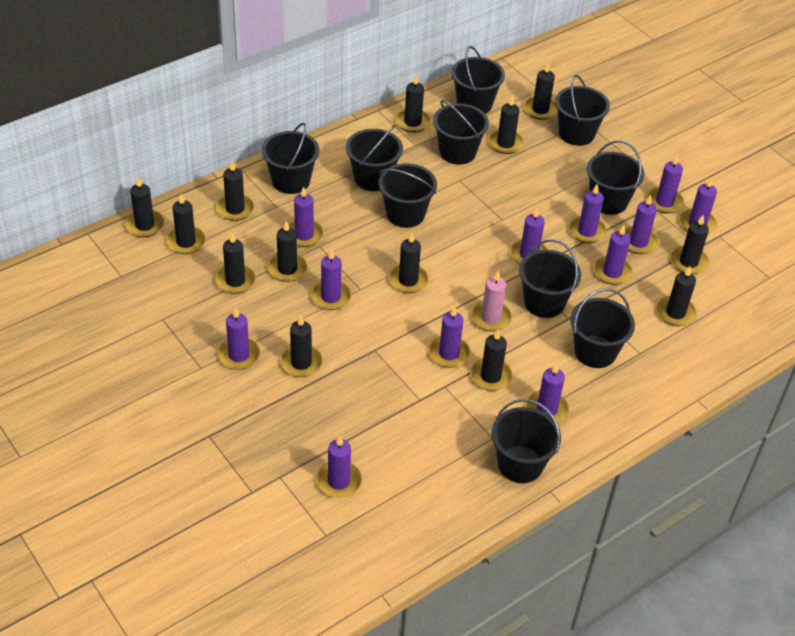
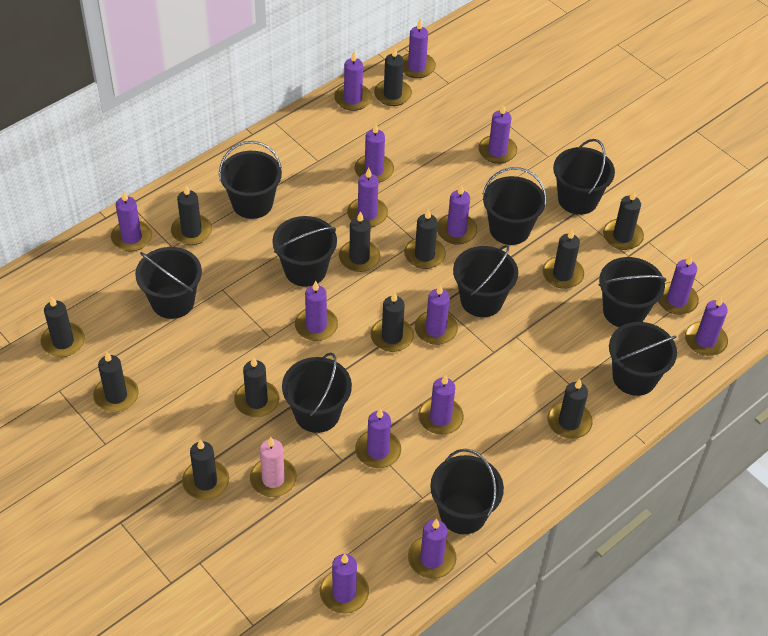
black candle: [125,177,164,237] [166,194,206,254] [215,233,256,294] [216,161,254,221] [267,221,308,282] [280,315,323,377] [389,233,429,293] [395,75,431,133] [470,329,513,391] [488,95,524,154] [524,63,558,120] [656,266,697,326] [670,215,709,274] = 13 -> [40,296,85,357] [93,352,139,412] [171,185,212,245] [182,440,229,500] [234,357,279,417] [339,211,380,272] [371,291,414,352] [374,47,412,106] [404,209,446,269] [543,229,584,289] [547,379,593,439] [603,190,644,250] = 12
purple candle: [217,307,260,370] [288,187,324,247] [311,249,351,310] [316,436,362,498] [428,306,470,368] [510,208,548,264] [526,363,569,423] [568,184,607,243] [593,225,633,285] [625,195,659,254] [647,154,684,213] [679,177,717,234] = 12 -> [110,191,152,251] [295,280,338,341] [320,554,369,613] [334,52,372,111] [347,168,388,227] [355,123,394,183] [355,408,401,468] [402,20,436,78] [408,519,456,579] [415,285,458,345] [418,374,464,435] [437,184,477,245] [478,104,517,164] [658,255,699,315] [685,296,728,356] = 15

